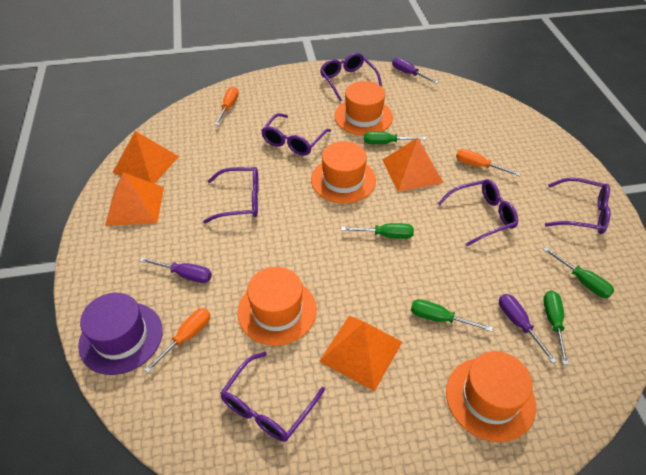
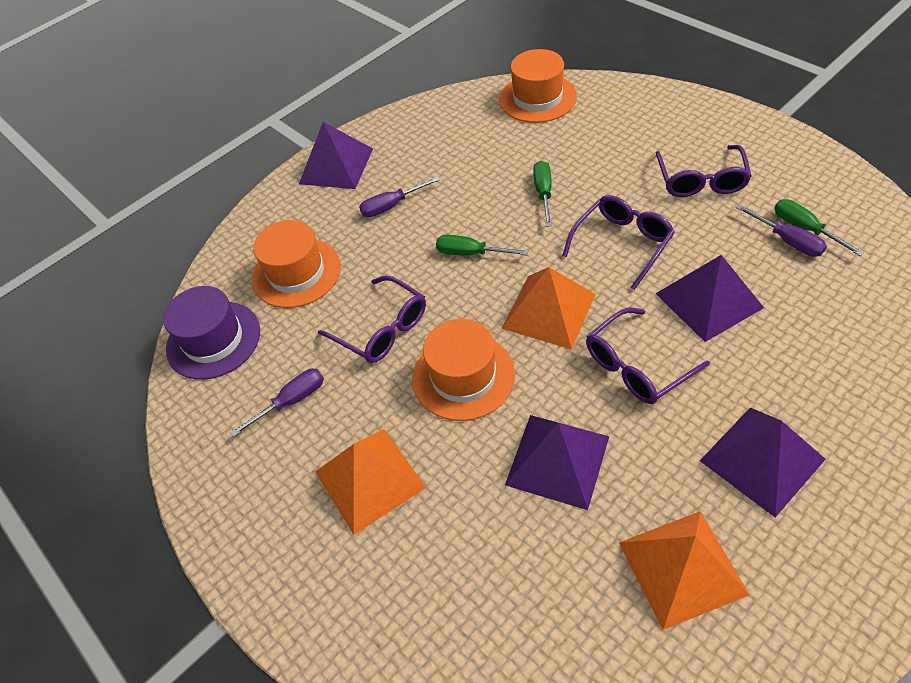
green screwdriver: [341,223,414,239] [364,132,426,144] [411,299,493,332] [543,247,614,298] [543,290,569,365] = 5 -> [436,235,528,256] [533,161,552,227] [774,199,864,256] = 3
orange hat: [238,267,317,346] [311,141,376,203] [335,81,393,136] [446,351,536,442] = 4 -> [252,220,341,308] [412,319,515,421] [499,49,577,123] = 3
orange pyramid: [105,172,164,226] [112,131,179,184] [319,316,402,391] [383,138,443,192] = 4 -> [315,429,426,535] [502,267,596,349] [619,511,750,630] = 3
orange screwdriver: [144,308,210,373] [215,87,239,125] [456,149,521,176] = 3 -> none = 0
purple glasses: [203,167,259,223] [220,352,325,442] [261,113,331,156] [320,53,382,101] [437,179,518,246] [545,177,611,234] = 6 -> [318,275,426,363] [562,195,675,290] [586,308,710,404] [656,145,752,197] = 4
purple pyramid: none = 0 -> [299,122,373,189] [505,415,609,510] [656,255,764,342] [700,408,826,517] = 4

